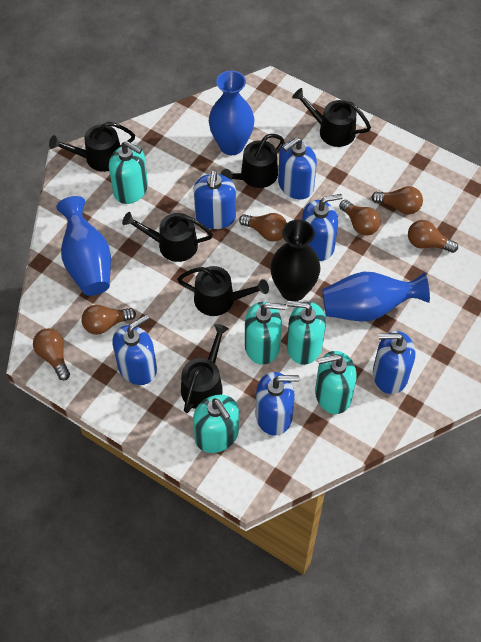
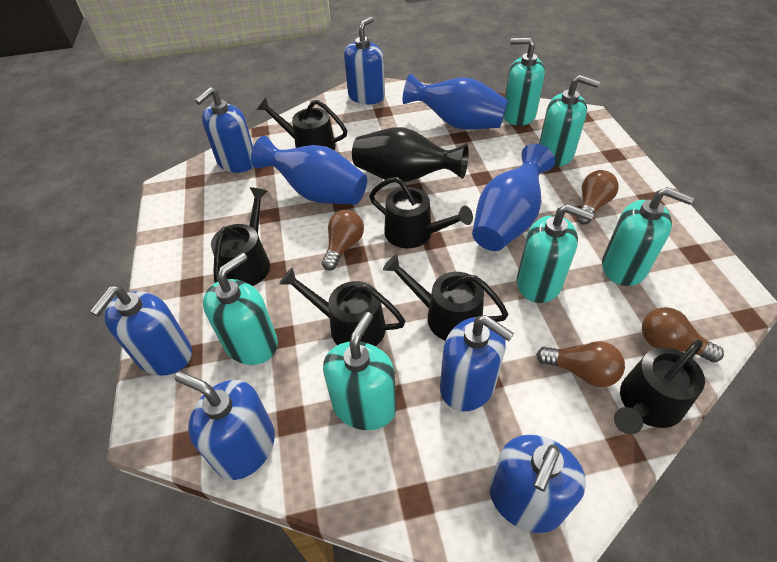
brown light bulb: [33,328,70,380] [81,305,136,335] [239,213,287,242] [339,200,381,236] [371,186,423,215] [408,220,458,253] = 6 -> [322,210,364,271] [536,341,625,387] [576,170,619,225] [642,307,724,362] = 4
turquoise soap dispenser: [109,141,148,204] [193,395,239,453] [245,302,286,365] [287,301,326,365] [315,351,357,414] = 5 -> [203,253,278,365] [323,312,397,430] [504,38,545,126] [517,204,594,303] [539,75,600,167] [602,187,694,286] = 6

